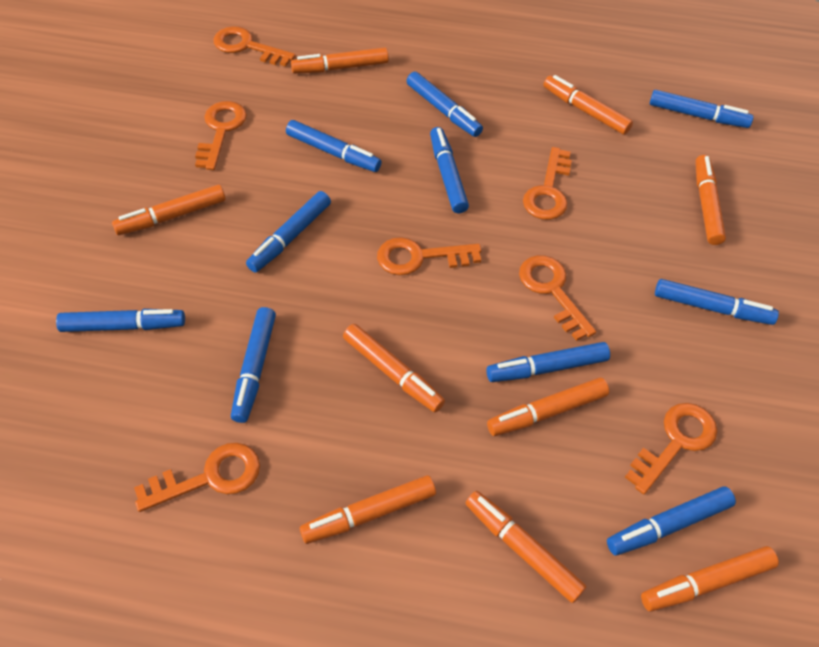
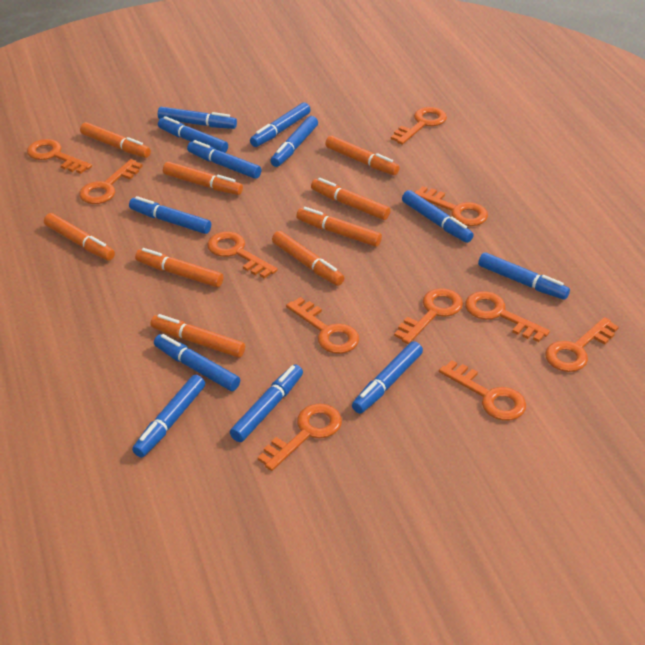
blue marker: [56,309,185,332] [231,307,276,423] [246,191,331,273] [286,120,382,172] [407,71,483,137] [430,127,469,213] [486,342,610,382] [607,486,736,556] [650,90,754,128] [655,279,779,325] = 10 -> [129,196,211,234] [132,375,205,457] [154,334,240,391] [158,107,237,129] [158,116,228,153] [187,140,262,179] [230,364,303,442] [250,102,311,147] [270,116,318,167] [352,341,423,413] [402,190,474,243] [478,252,570,300] = 12
orange key: [134,443,260,512] [195,101,247,170] [214,26,296,66] [377,237,481,275] [519,255,596,341] [523,147,572,220] [625,403,718,495] = 7 -> [27,139,92,174] [79,159,143,204] [207,232,277,279] [258,403,342,471] [286,297,359,354] [391,107,447,145] [394,288,463,344] [414,186,488,226] [439,360,526,421] [465,291,550,342] [545,317,619,372] = 11

